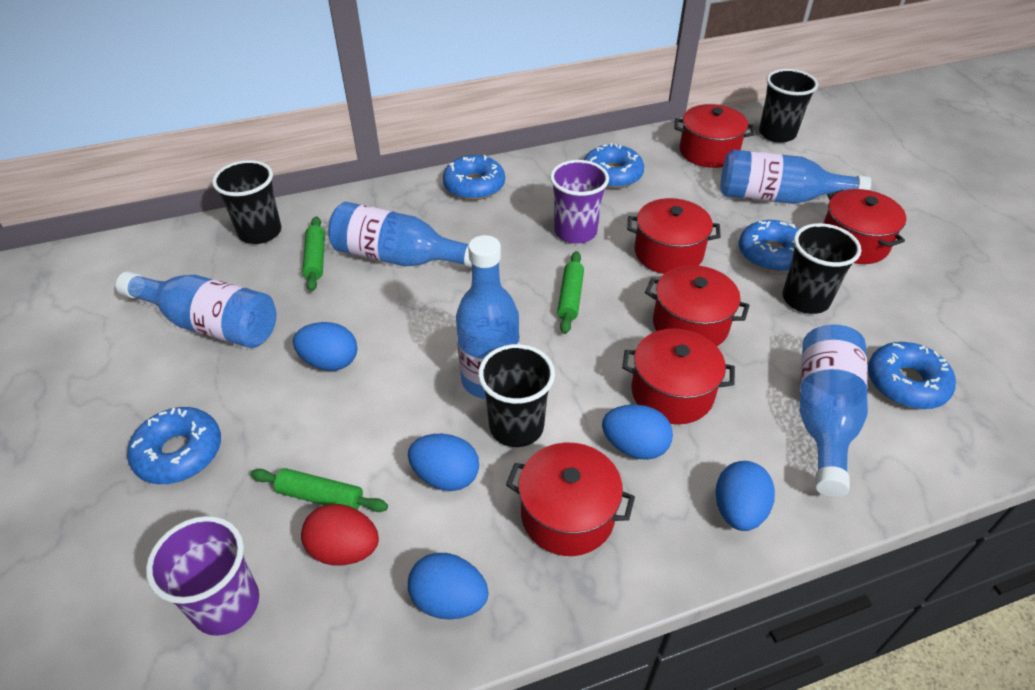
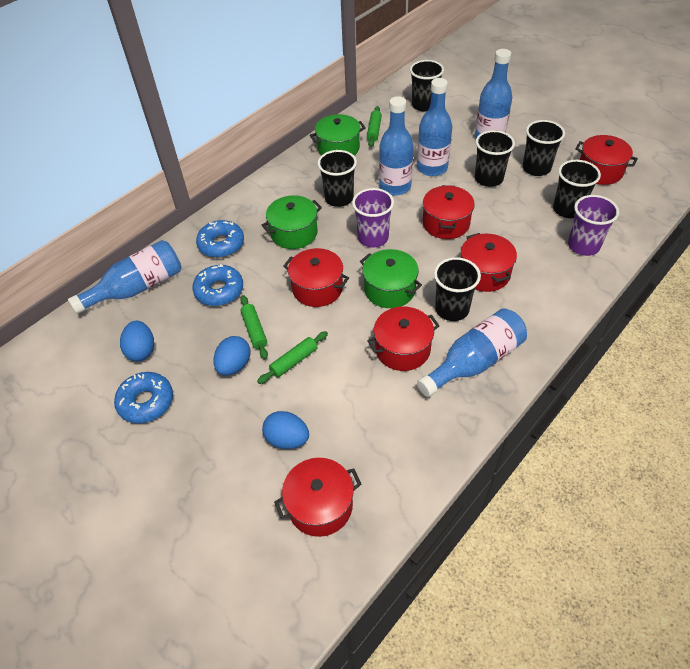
black cup: [212,160,281,244] [478,344,555,447] [759,69,818,143] [782,223,861,314] = 4 -> [317,150,357,207] [410,60,444,112] [434,257,481,321] [475,130,515,187] [522,120,565,176] [553,160,601,218] = 6
blue donut: [127,407,221,484] [443,155,505,200] [584,143,644,189] [739,220,799,272] [868,342,956,409] = 5 -> [114,372,173,424] [192,264,243,306] [196,220,244,258] = 3
blue egg: [293,322,357,371] [408,434,479,491] [408,553,489,620] [602,404,673,460] [715,461,775,531] = 5 -> [120,321,154,361] [213,336,250,375] [262,411,309,449] = 3
green pot: none = 0 -> [262,195,322,249] [310,114,366,156] [360,249,422,308] = 3
red egg: [301,504,379,565] = 1 -> none = 0

